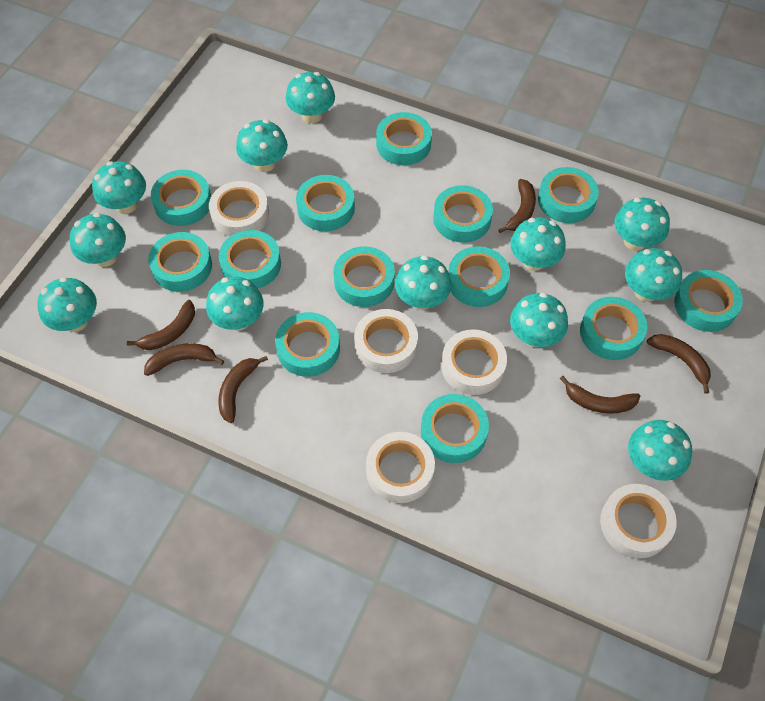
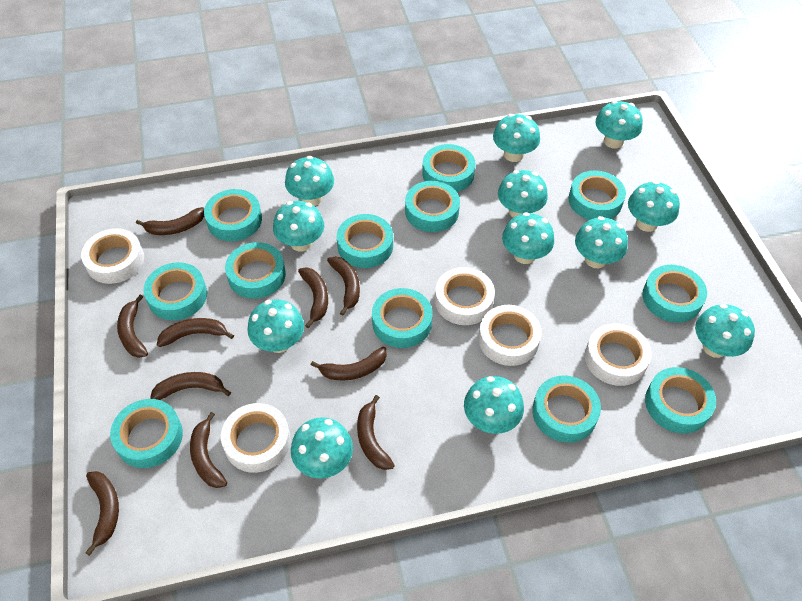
brown banana: [127,300,195,350] [144,343,224,376] [218,356,268,423] [498,179,536,233] [560,376,640,414] [647,334,711,394] = 6 -> [85,471,119,556] [117,295,148,358] [136,207,204,235] [150,372,231,400] [157,318,234,347] [190,412,227,488] [298,267,328,328] [311,347,387,380] [327,256,360,316] [357,395,395,470] = 10
turquoise tape: [148,232,212,292] [151,170,211,226] [219,230,281,288] [275,312,340,377] [296,175,355,231] [334,246,395,307] [376,112,432,165] [421,394,489,463] [433,185,493,243] [448,246,510,307] [538,167,599,223] [580,297,647,360] [674,270,743,332] = 13 -> [110,399,183,468] [143,262,207,320] [204,189,262,241] [225,242,286,299] [337,214,393,268] [372,288,433,348] [405,181,460,232] [422,144,476,192] [532,375,601,443] [569,170,626,220] [642,265,707,323] [645,367,716,434] = 12

